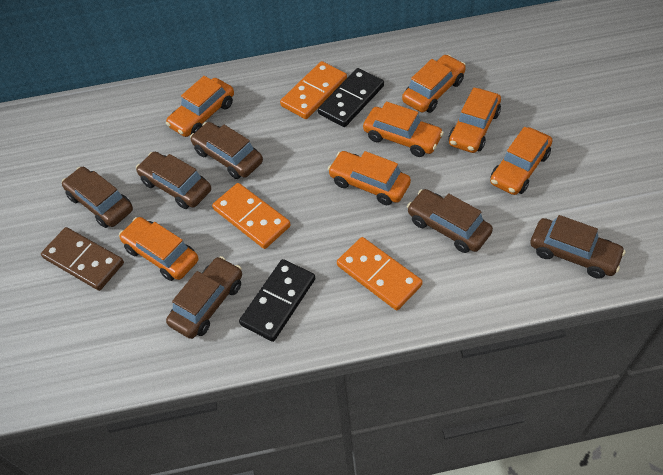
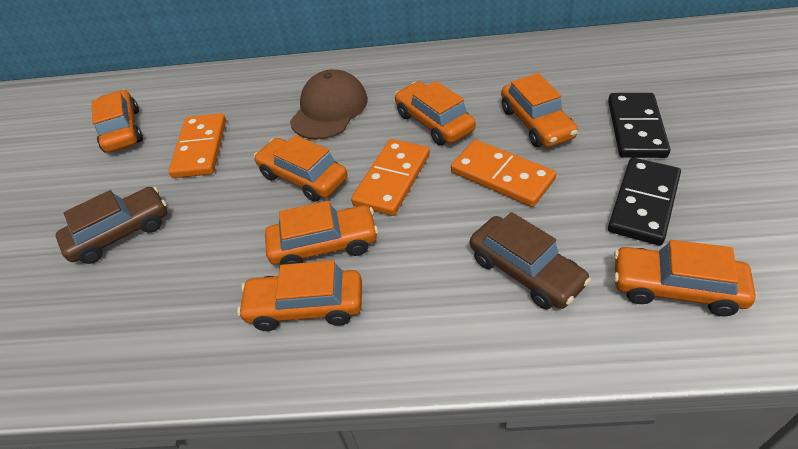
brown cap: none = 0 -> [290,69,367,139] = 1
brown car: [62,167,133,228] [136,152,211,209] [166,256,242,339] [190,122,263,179] [407,189,493,253] [530,215,626,279] = 6 -> [56,187,167,264] [470,212,591,309] = 2
brown domino: [41,227,124,291] = 1 -> none = 0

